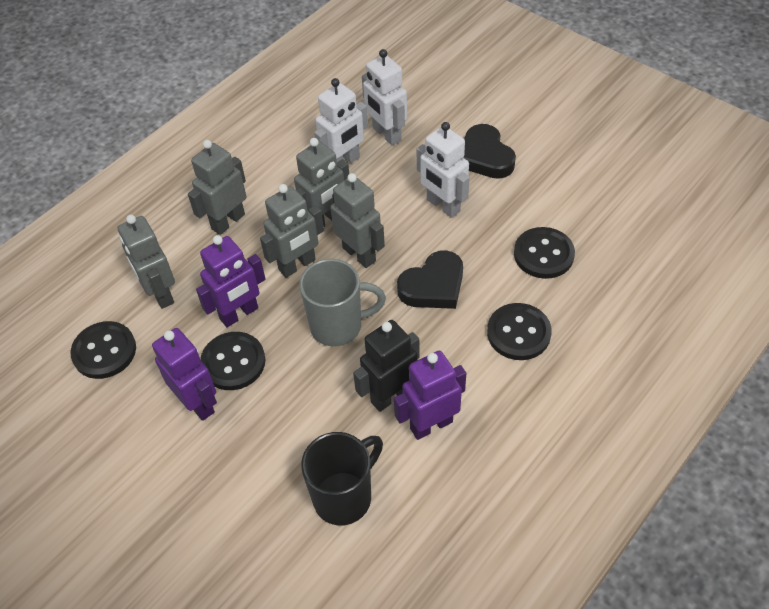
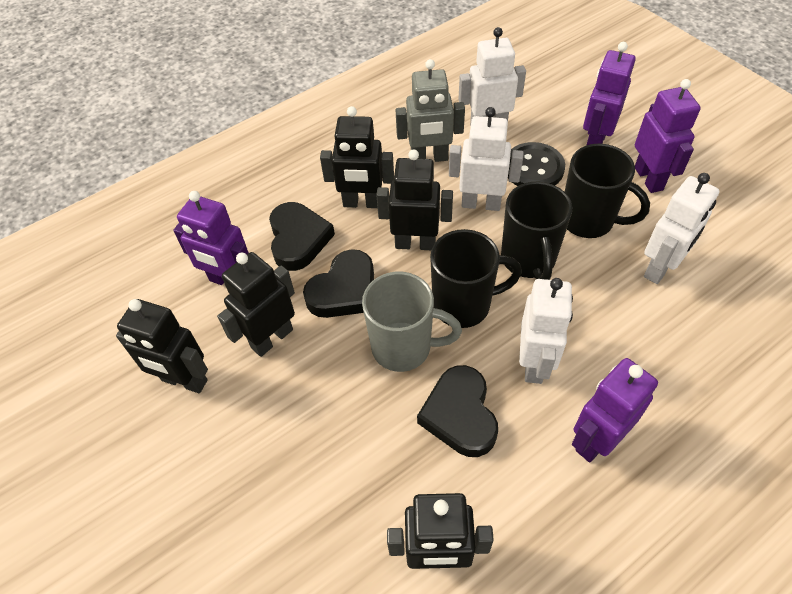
black button: [70,321,136,379] [200,332,265,390] [487,303,552,360] [514,227,575,279] = 4 -> [508,142,565,186] = 1
black heart: [397,250,463,309] [463,124,516,179] = 2 -> [269,202,335,271] [303,249,374,318] [417,365,498,457] = 3
black mug: [301,432,383,526] = 1 -> [430,229,522,328] [501,182,572,280] [565,144,650,238] = 3
black robot: [353,320,420,412] = 1 -> [116,299,208,393] [217,252,295,357] [320,106,394,208] [376,149,453,250] [387,493,494,569] = 5
grey robot: [117,215,175,309] [188,140,247,235] [260,184,324,278] [294,138,349,227] [330,173,385,268] = 5 -> [396,59,465,162] = 1
purple robot: [152,328,217,421] [196,235,266,327] [394,351,466,440] = 3 -> [173,191,249,285] [572,358,658,462] [583,42,636,145] [635,79,701,193] = 4
white robot: [314,78,368,163] [362,49,407,146] [417,122,470,218] = 3 -> [449,107,524,211] [458,27,526,126] [519,278,573,384] [644,173,719,284] = 4

